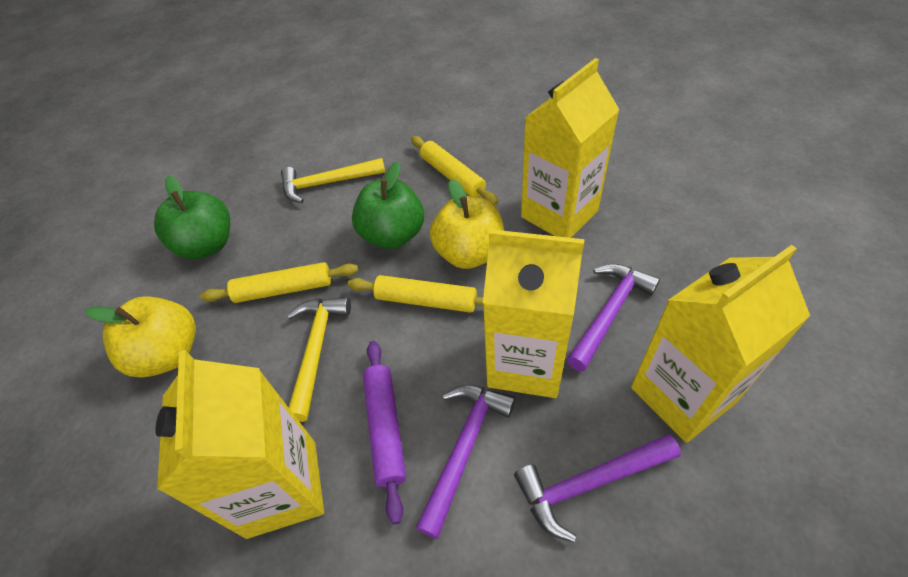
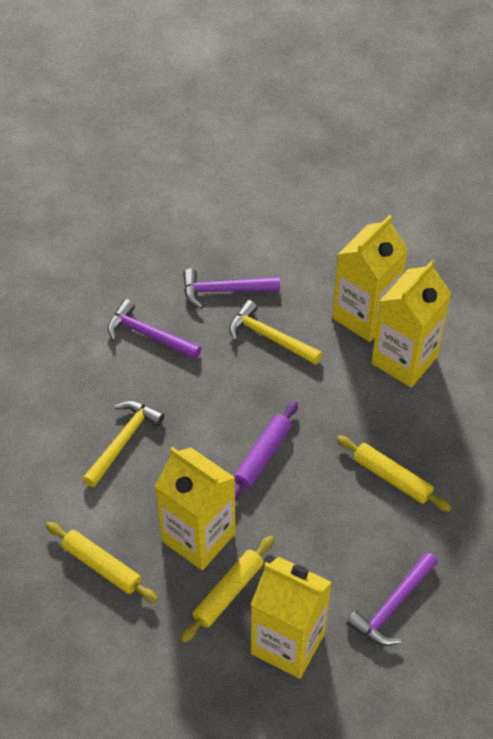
green apple: [154,176,230,259] [352,162,424,249] = 2 -> none = 0
yellow apple: [85,296,196,378] [430,179,504,269] = 2 -> none = 0

